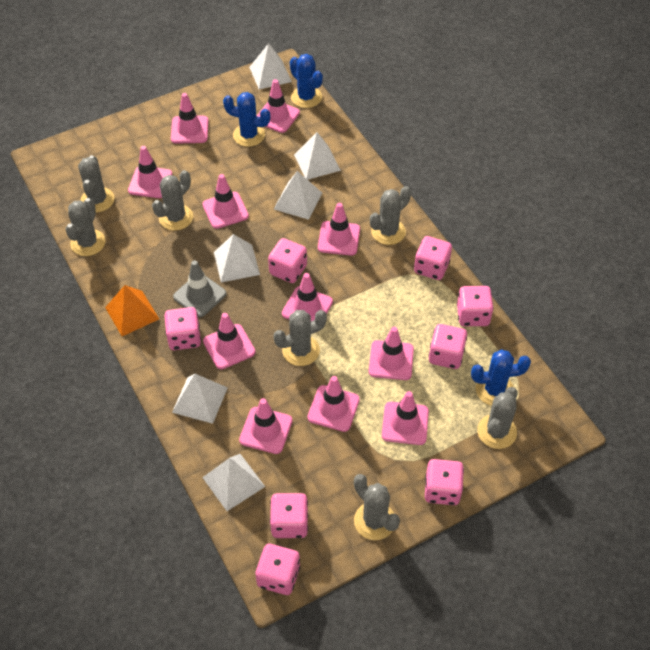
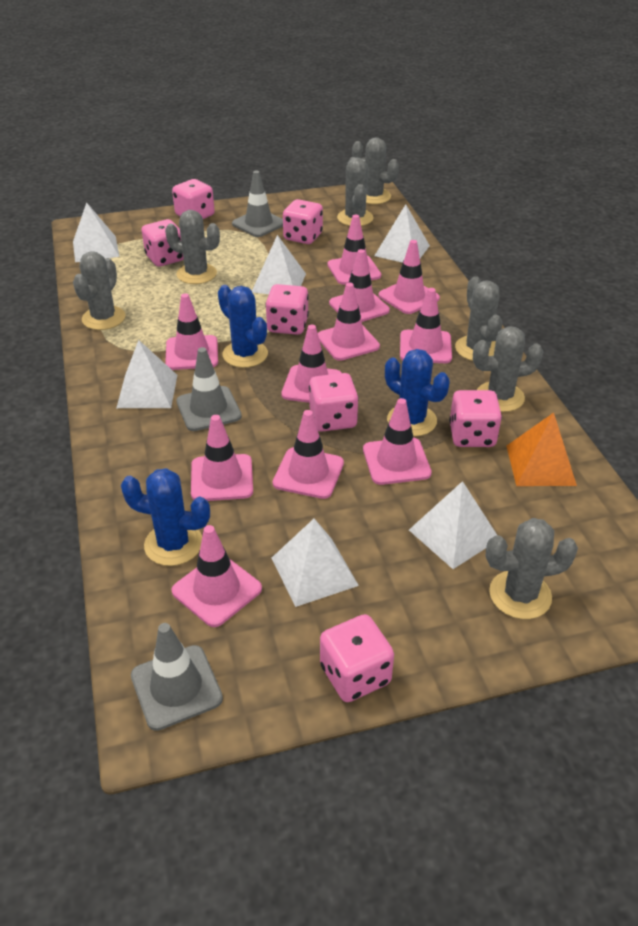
grey traffic cone: [173,260,227,317] = 1 -> [131,623,223,731] [176,347,242,431] [232,170,283,237] = 3
pink dice: [164,307,201,350] [255,544,300,595] [268,238,307,283] [270,493,308,538] [414,236,452,280] [425,459,464,505] [429,324,467,369] [457,286,494,326] = 8 -> [142,219,184,267] [172,179,215,219] [265,284,309,335] [283,199,323,244] [309,373,359,432] [320,614,394,702] [449,390,502,447] = 7

